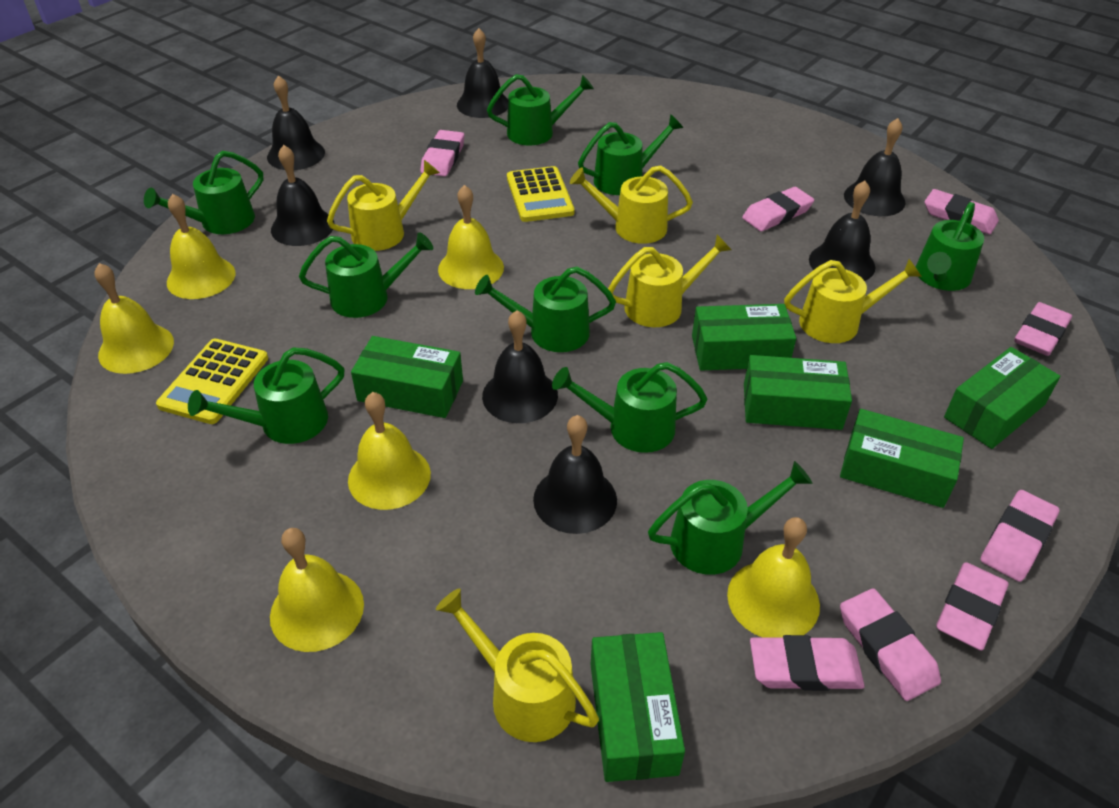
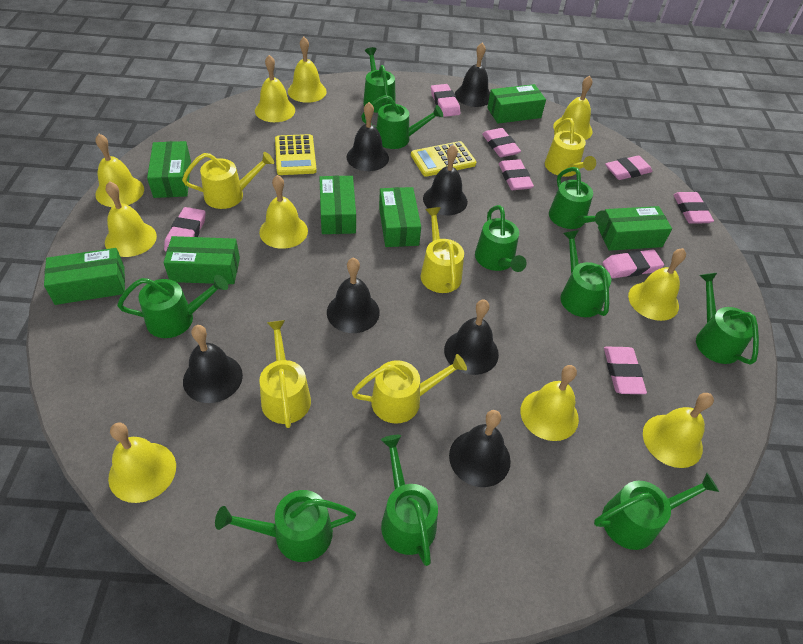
green box: [351,336,463,418] [591,632,685,782] [692,304,796,371] [744,355,852,430] [840,409,964,508] [944,347,1060,449] = 6 -> [44,248,125,305] [147,141,191,198] [163,236,240,284] [319,176,356,234] [379,187,421,247] [487,84,546,124] [598,206,672,251] = 7
green watering can: [144,151,263,234] [188,347,344,444] [299,232,433,318] [475,266,616,352] [487,74,594,146] [552,362,708,453] [578,114,684,195] [648,461,812,575] [916,202,984,291] = 9 -> [117,275,228,338] [215,490,356,562] [361,95,443,149] [363,47,396,113] [381,435,438,566] [475,205,527,272] [549,167,609,229] [560,230,611,317] [594,473,719,550] [696,273,759,365] = 10
yellow bell: [94,263,174,374] [167,194,236,299] [270,528,364,652] [348,392,431,510] [438,185,504,289] [727,517,820,638] = 6 -> [95,134,144,207] [105,181,157,257] [108,422,176,503] [255,55,295,122] [259,175,308,249] [288,37,327,103] [520,365,579,441] [553,76,593,140] [628,248,686,321] [643,393,714,468] = 10

